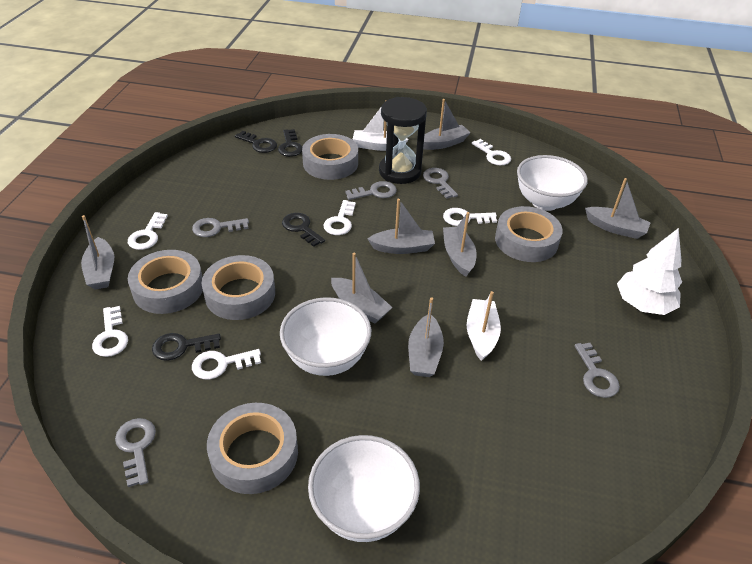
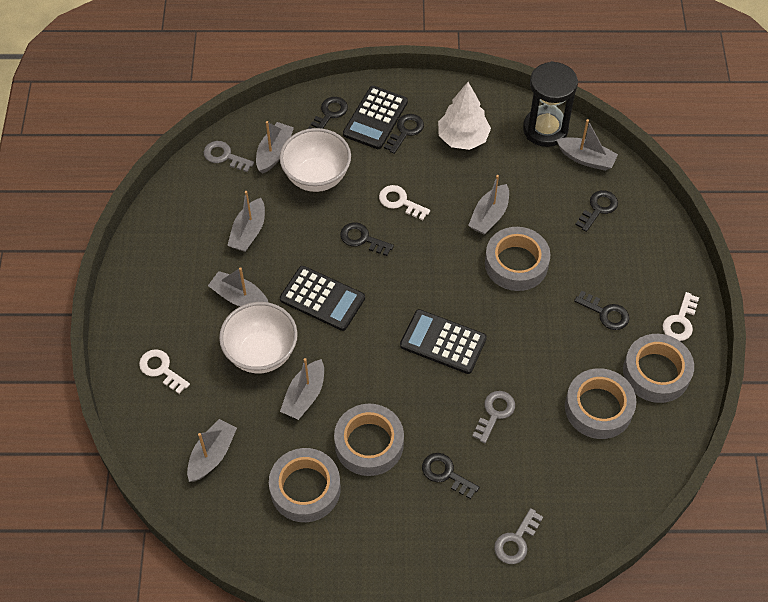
black calculator: none = 0 -> [280,266,365,331] [343,86,408,149] [400,309,487,374] = 3
black key: [152,333,221,361] [235,131,277,153] [278,129,302,157] [282,213,325,247] = 4 -> [308,97,348,129] [340,222,394,256] [384,114,424,154] [422,453,480,499] [574,291,629,330] [575,190,618,232] = 6
grey key: [115,418,156,487] [192,218,249,237] [345,181,397,200] [423,168,458,199] [574,343,620,398] = 5 -> [204,141,254,172] [472,391,515,443] [494,508,543,564] = 3
white boat: [353,100,409,151] [466,291,501,361] = 2 -> none = 0
white bowl: [280,297,371,376] [308,435,420,542] [517,155,588,211] = 3 -> [219,302,298,373] [280,128,351,192] = 2
white key: [92,306,128,357] [128,212,168,250] [192,349,261,379] [323,200,356,235] [443,208,497,226] [472,139,511,165] = 6 -> [139,349,190,394] [379,185,430,220] [663,292,699,341] = 3

